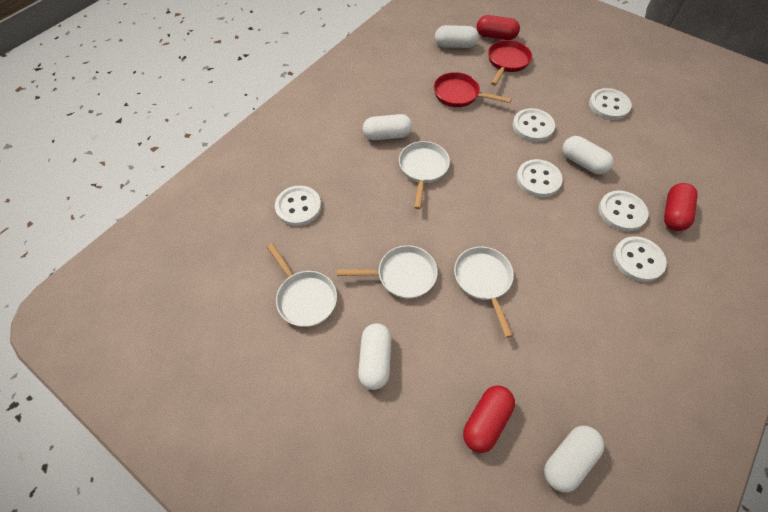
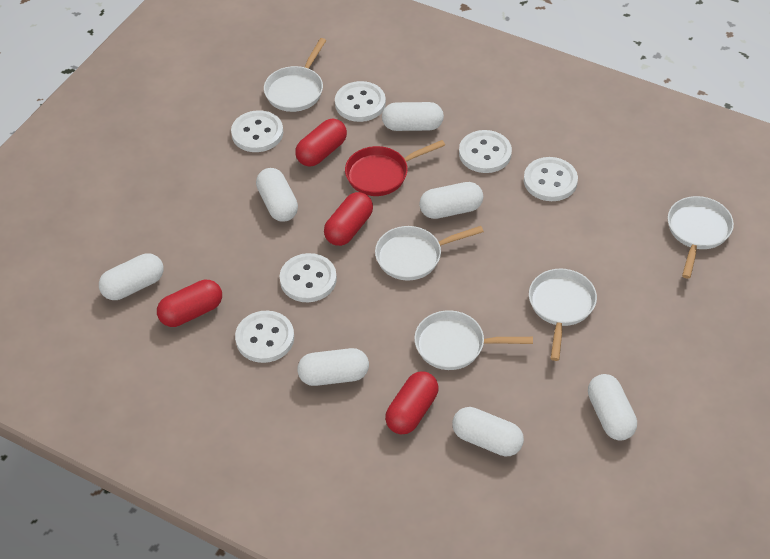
red capsule: [463,385,515,453] [477,15,520,40] [664,183,698,231] = 3 -> [157,280,222,327] [295,119,347,167] [324,192,373,246] [385,371,438,434] = 4
red pan: [434,72,512,107] [488,40,532,86] = 2 -> [345,140,445,196] = 1
white capsule: [358,323,392,390] [363,114,412,140] [435,25,478,48] [544,426,604,493] [562,136,614,174] = 5 -> [99,253,164,300] [256,168,298,222] [297,348,369,386] [382,102,444,131] [419,182,483,219] [452,407,524,457] [588,374,637,441] = 7
white pan: [267,243,337,327] [337,245,438,299] [399,141,450,209] [454,246,514,338] = 4 -> [264,38,327,112] [375,226,484,281] [414,310,533,370] [529,269,597,361] [668,196,734,279] = 5

